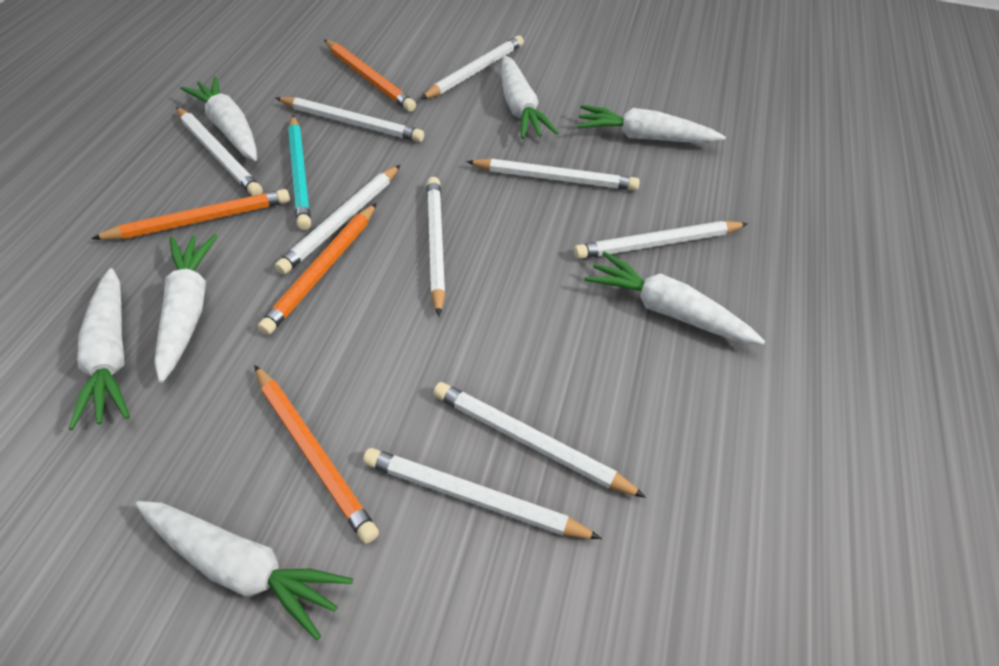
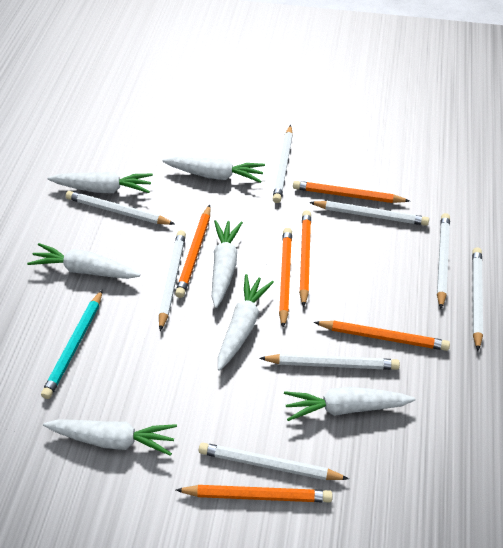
orange pencil: [91,189,290,240] [254,365,379,544] [258,203,377,335] [324,40,416,111] = 4 -> [175,205,211,298] [176,485,333,502] [279,228,292,328] [293,181,410,203] [299,210,311,308] [313,321,450,351] = 6
white pencil: [176,107,263,196] [275,165,400,275] [276,97,424,142] [363,448,602,539] [421,35,524,99] [427,177,446,317] [433,382,646,498] [466,158,640,191] [574,221,748,259] = 9 -> [66,191,175,225] [159,230,186,331] [199,443,349,480] [259,354,400,370] [273,125,293,203] [309,201,429,226] [437,213,450,309] [472,247,483,351] = 8

